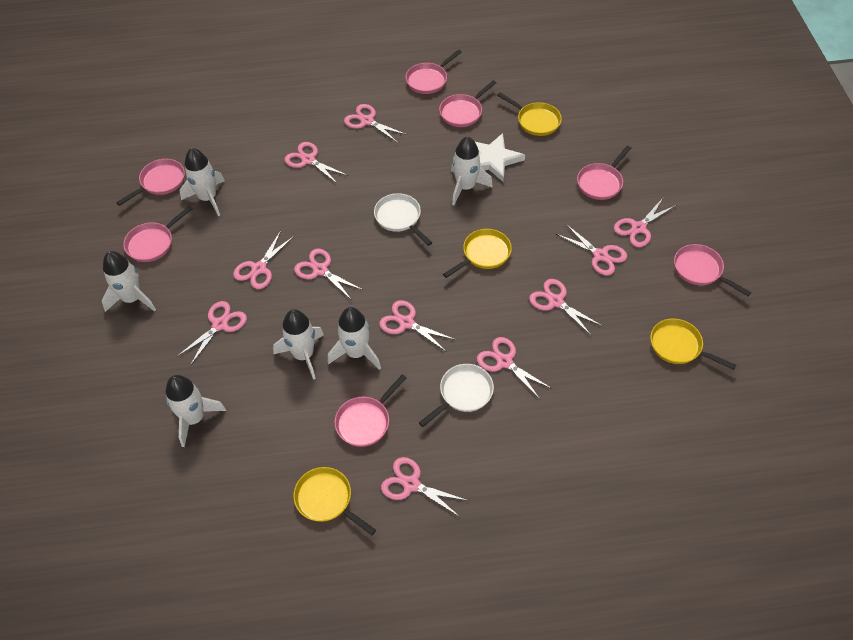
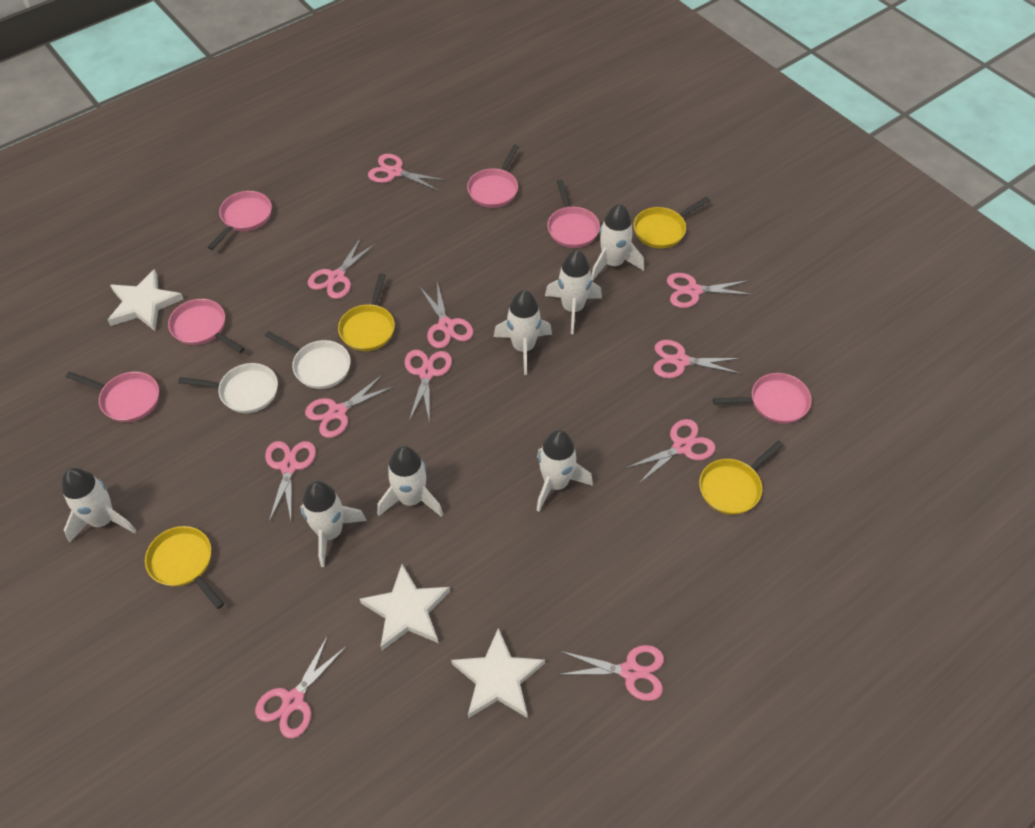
pink pan: [116,159,185,206] [123,206,193,262] [335,374,407,447] [406,49,461,94] [439,80,496,127] [577,146,631,200] [674,244,751,296] = 7 -> [66,372,159,422] [168,299,245,353] [208,191,272,250] [467,145,519,208] [547,179,600,248] [713,373,812,424] = 6
white rocket: [102,251,156,312] [166,375,226,447] [180,148,225,216] [273,309,324,380] [328,307,381,370] [451,136,493,205] = 6 -> [62,468,136,543] [300,481,367,567] [377,446,443,517] [494,290,552,375] [536,430,593,512] [545,250,602,334] [591,203,644,281] = 7
white star: [474,133,525,182] = 1 -> [108,269,183,331] [360,564,450,650] [451,628,545,718] = 3

